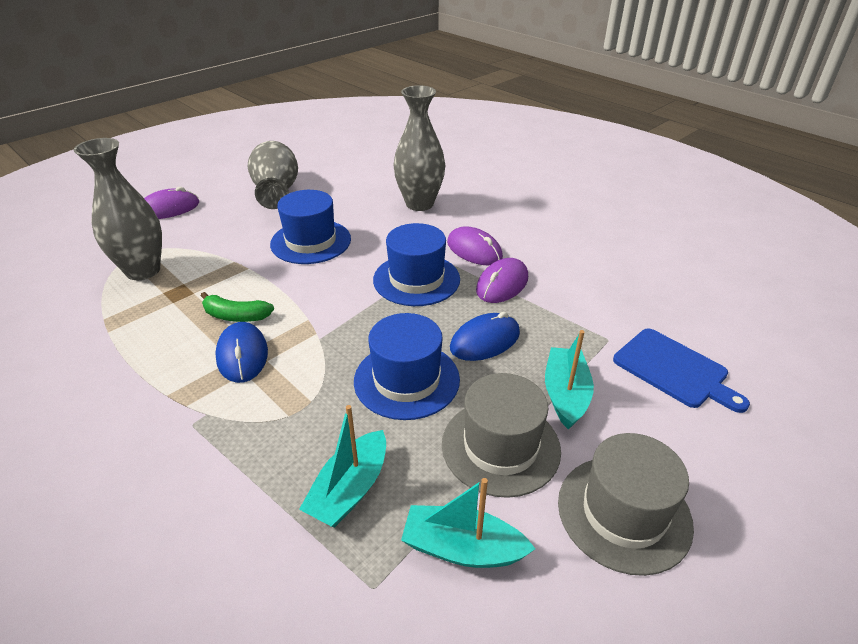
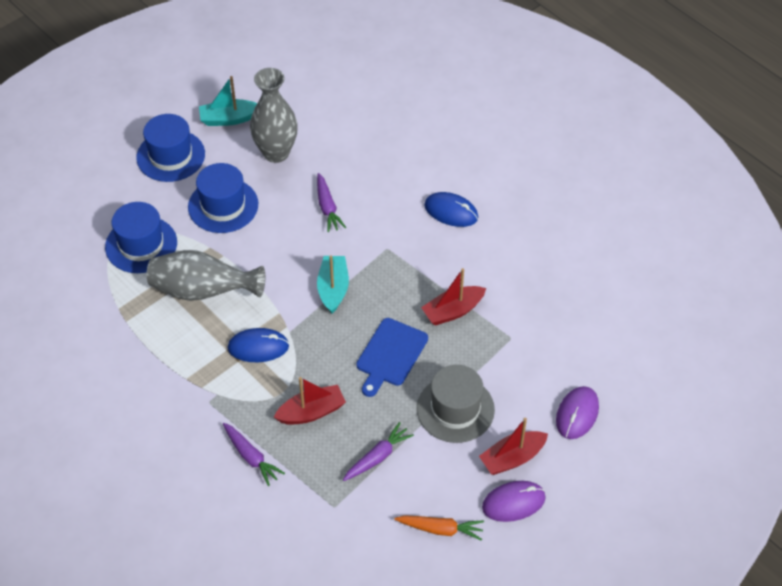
green banana: [201,292,274,322] = 1 -> none = 0
grey hat: [442,373,561,498] [558,433,694,576] = 2 -> [417,365,495,443] = 1
grey vase: [74,138,162,280] [248,141,298,209] [394,85,445,211] = 3 -> [147,250,265,301] [250,68,298,163] = 2
orange carrot: none = 0 -> [394,515,484,541] = 1
purple carrot: none = 0 -> [223,423,285,486] [317,173,346,232] [343,422,414,481] = 3
purple mouse: [144,187,199,219] [447,226,503,265] [476,258,528,303] = 3 -> [482,481,546,522] [556,386,599,439] = 2
red boat: none = 0 -> [274,377,346,425] [421,268,486,326] [479,418,548,475] = 3
turquoise boat: [299,405,386,528] [401,478,535,568] [545,330,594,430] = 3 -> [199,76,257,126] [317,255,349,313] = 2

